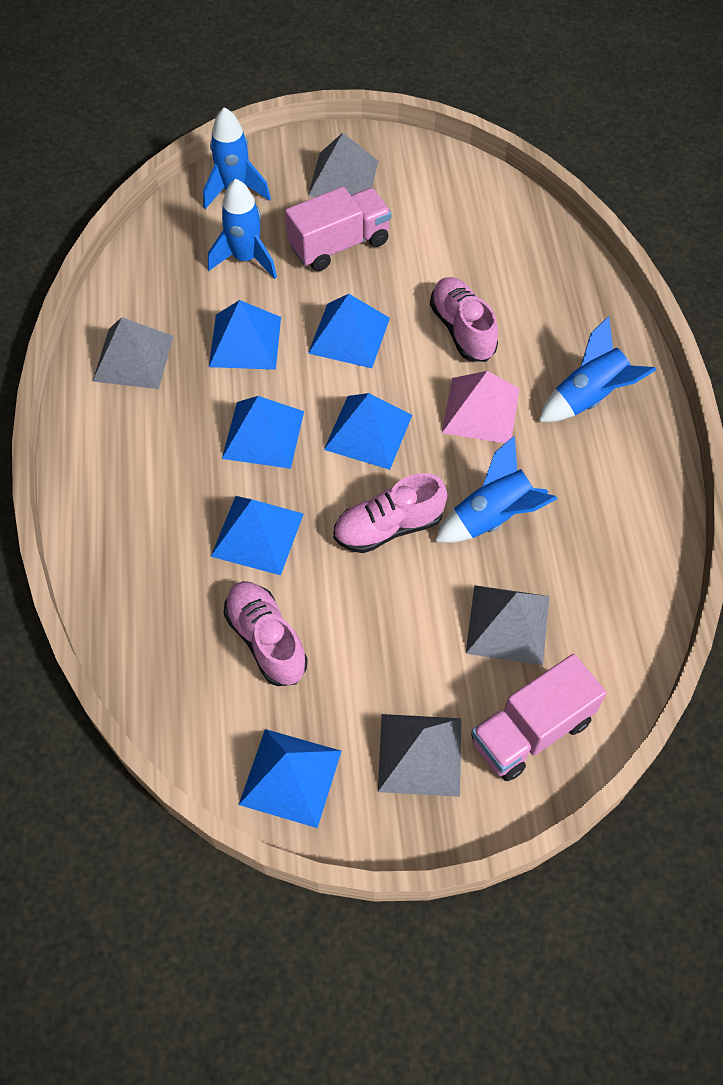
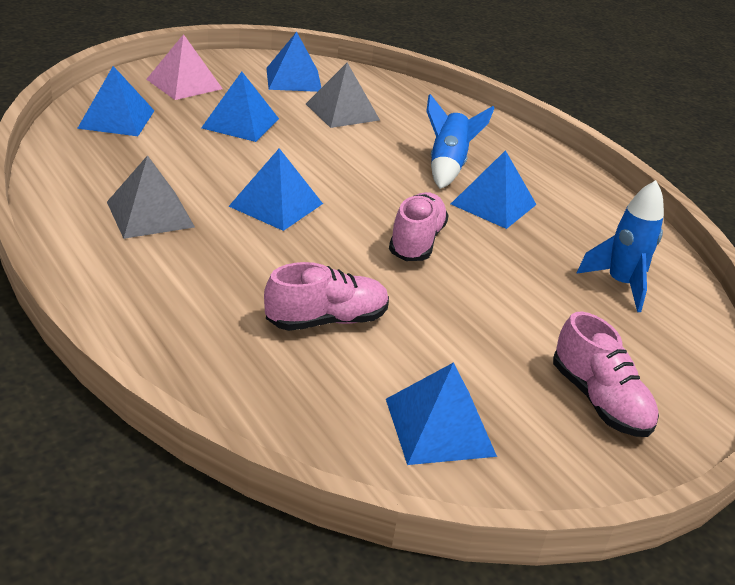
blue rocket: [203,107,271,209] [208,179,277,279] [435,435,558,543] [538,316,656,422] = 4 -> [426,94,494,189] [576,180,664,312] = 2
grey pyramid: [92,317,173,389] [308,133,378,197] [378,714,461,797] [466,585,549,665] = 4 -> [107,155,195,239] [306,63,380,128] = 2
pink truck: [285,187,391,271] [471,654,607,781] = 2 -> none = 0

